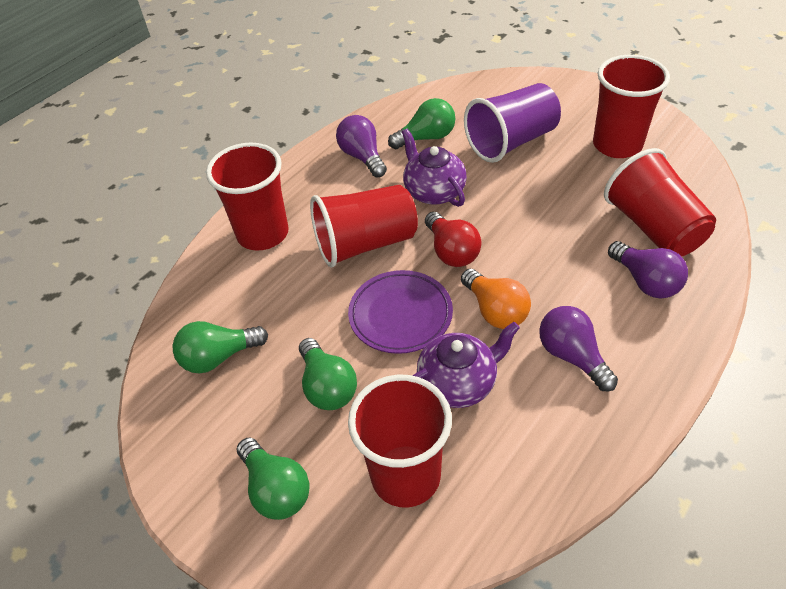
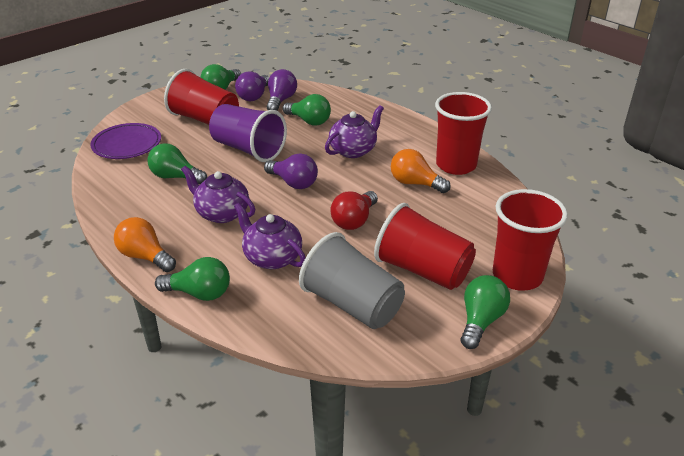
green light bulb: [173,321,268,373] [237,437,309,520] [299,338,357,410] [388,98,455,149] = 4 -> [147,143,207,184] [155,257,230,301] [200,64,241,90] [283,94,331,126] [461,275,510,349] = 5
grey cup: none = 0 -> [299,232,405,329] = 1
orange light bulb: [461,269,531,329] = 1 -> [114,217,176,272] [391,149,450,193] = 2
purple teapot: [402,128,467,207] [413,322,520,408] = 2 -> [181,166,255,223] [234,203,305,269] [325,105,384,158] = 3
red cup: [206,142,289,251] [310,185,418,268] [348,375,452,508] [593,55,670,158] [604,148,716,257] = 5 -> [164,69,239,125] [374,203,476,290] [435,92,492,175] [493,189,568,291] = 4

